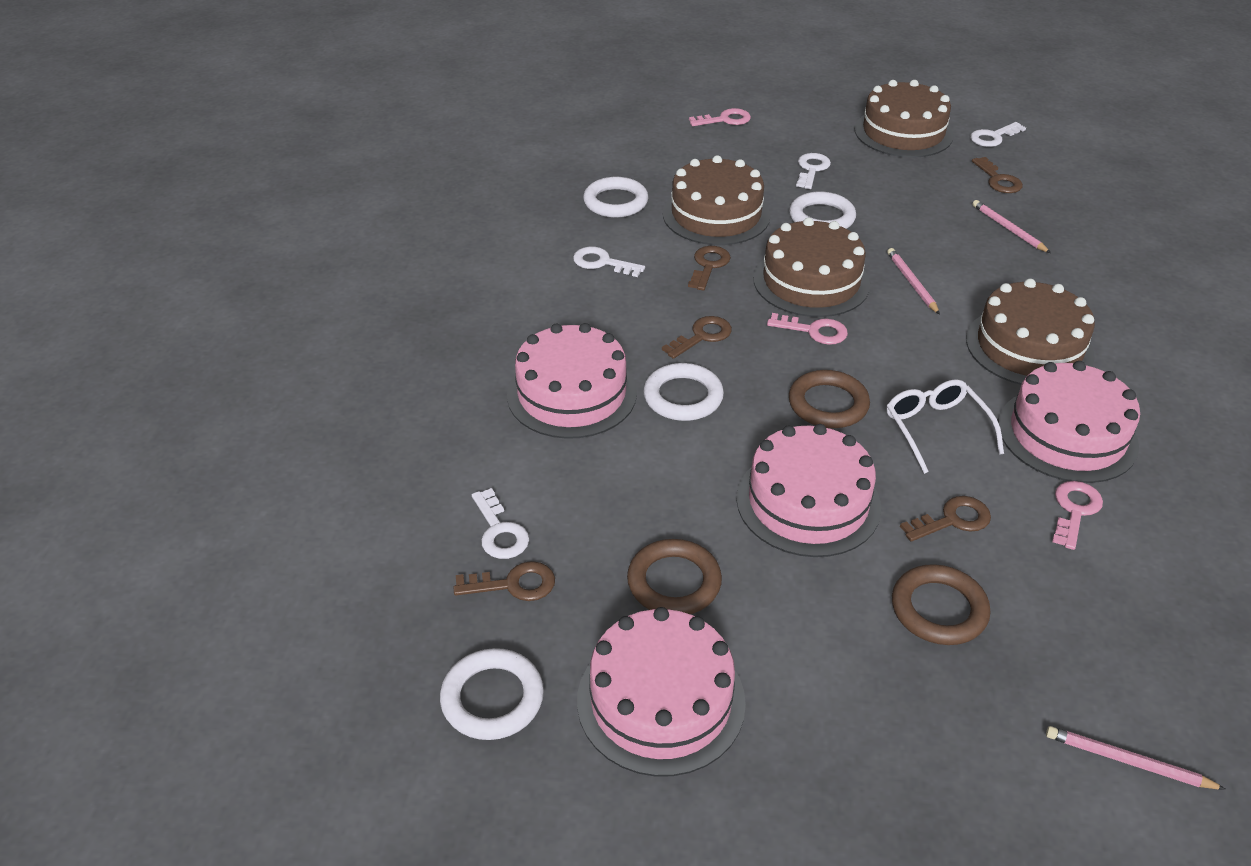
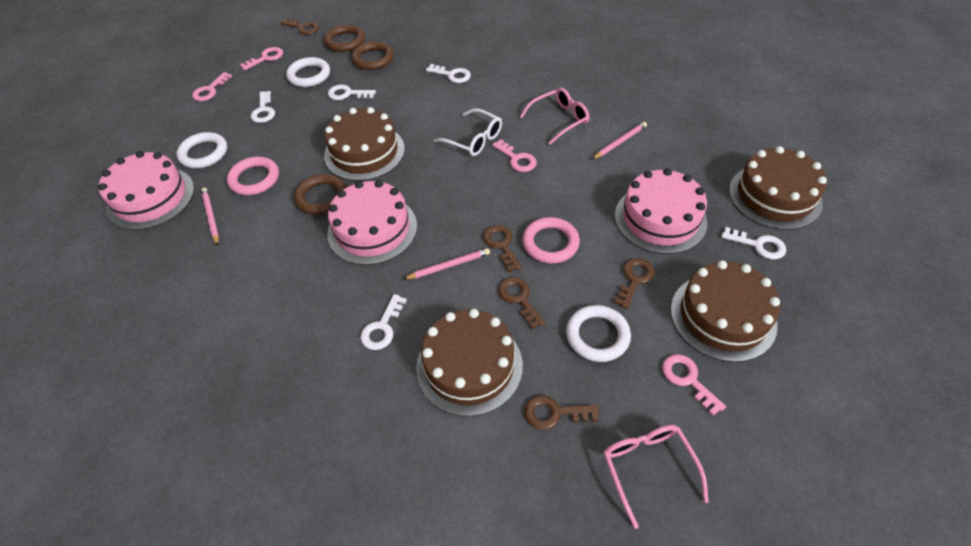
pink cake: [507,323,637,439] [577,607,746,777] [736,424,881,557] [998,361,1140,483] = 4 -> [98,151,194,230] [327,180,417,265] [615,168,707,254] = 3
pink glasses: none = 0 -> [520,88,589,145] [604,425,709,529] = 2
pink key: [689,108,751,126] [767,313,848,345] [1052,481,1103,550] = 3 -> [192,72,232,101] [240,47,283,71] [492,139,537,172] [662,354,726,416] = 4
pink ring: none = 0 -> [227,157,279,195] [522,217,580,264] = 2
white key: [472,488,529,559] [573,247,645,277] [796,153,831,189] [970,122,1026,147] = 4 -> [251,91,275,123] [328,85,376,100] [360,294,407,350] [426,64,471,83] [721,227,786,259] = 5
white ring: [440,648,544,740] [583,177,648,218] [643,363,724,421] [789,191,856,229] = 4 -> [176,132,227,168] [286,57,330,87] [566,305,631,362] = 3

